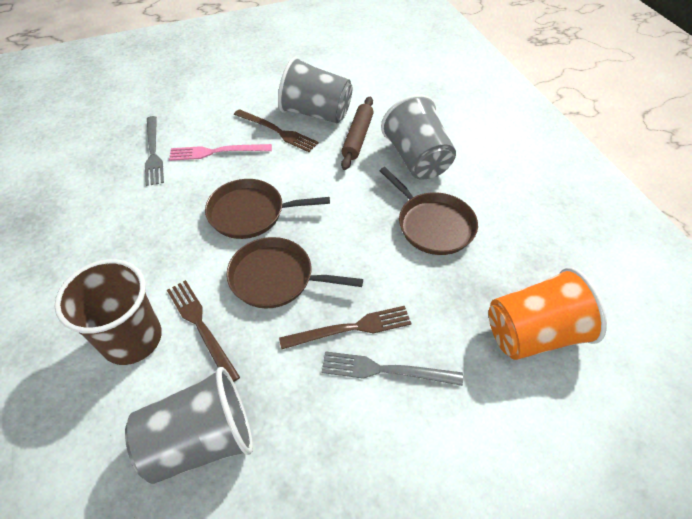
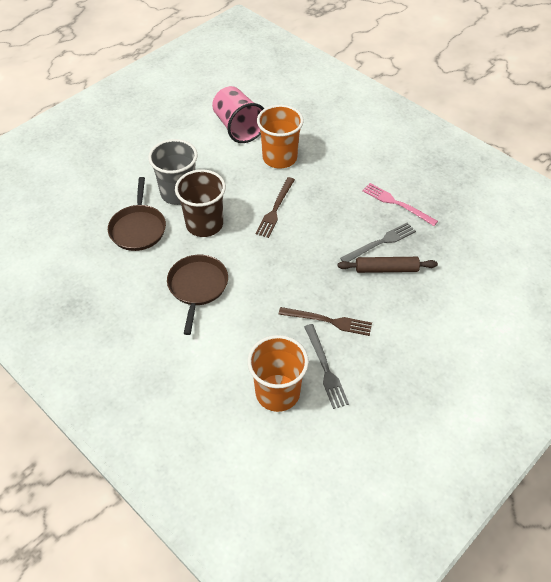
brown fork: [167,280,240,382] [234,109,319,152] [279,306,412,350] = 3 -> [255,177,295,238] [278,307,372,336] = 2
brown pan: [205,179,330,239] [226,237,363,308] [379,167,478,255] = 3 -> [108,177,166,251] [167,255,228,335] = 2
grey cup: [125,367,253,484] [278,56,352,123] [381,94,456,180] = 3 -> [148,139,198,205] = 1
orange cup: [489,267,607,360] = 1 -> [247,335,309,412] [257,105,304,168] = 2
pink cup: none = 0 -> [212,86,264,143] = 1

